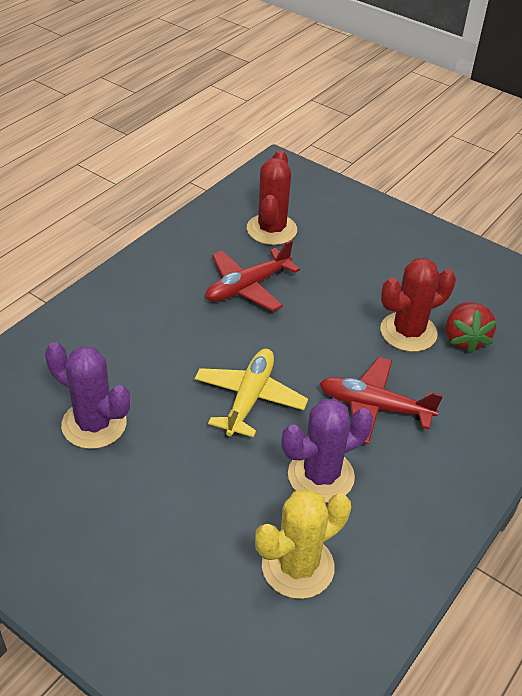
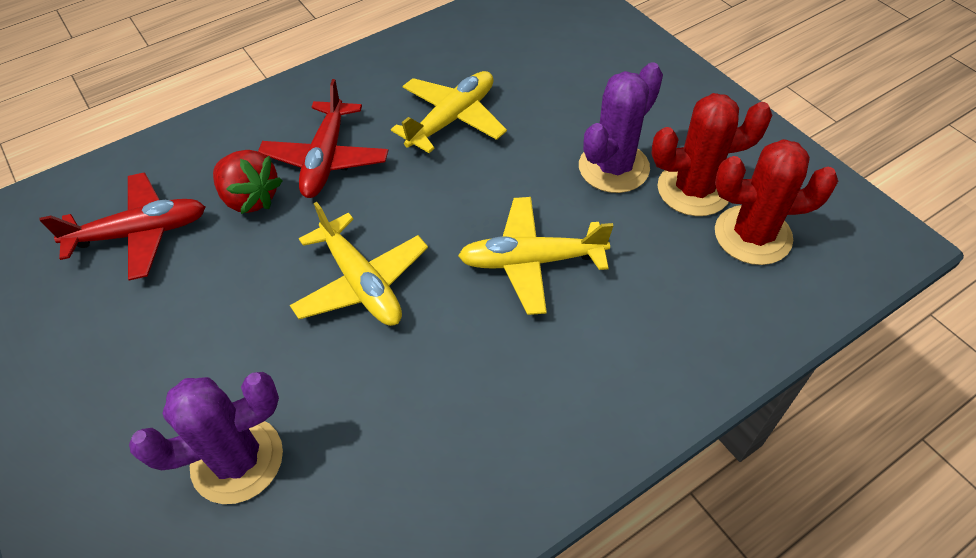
yellow cactus: [255,489,351,599] = 1 -> none = 0
yellow plane: [195,349,308,437] = 1 -> [290,202,428,326] [391,71,507,153] [458,197,613,315] = 3

